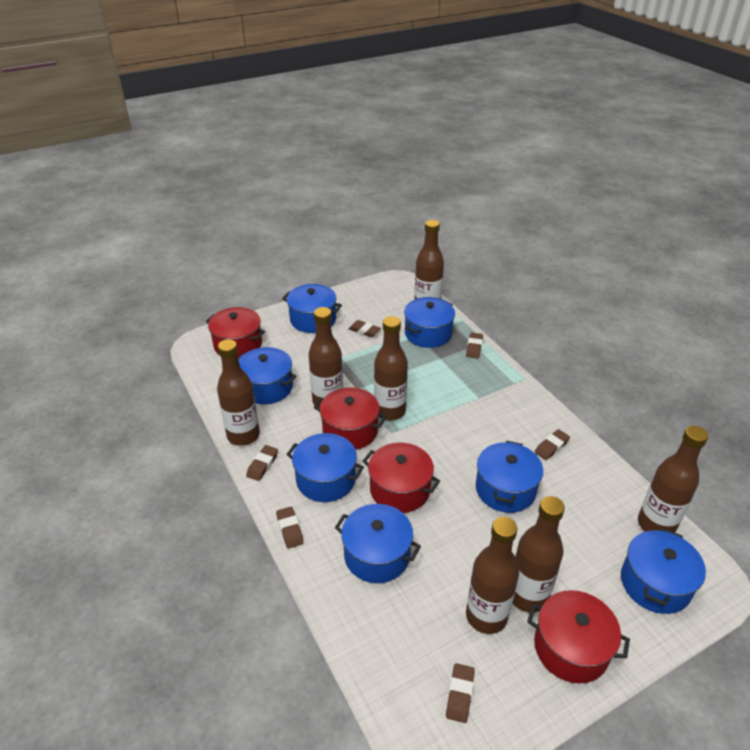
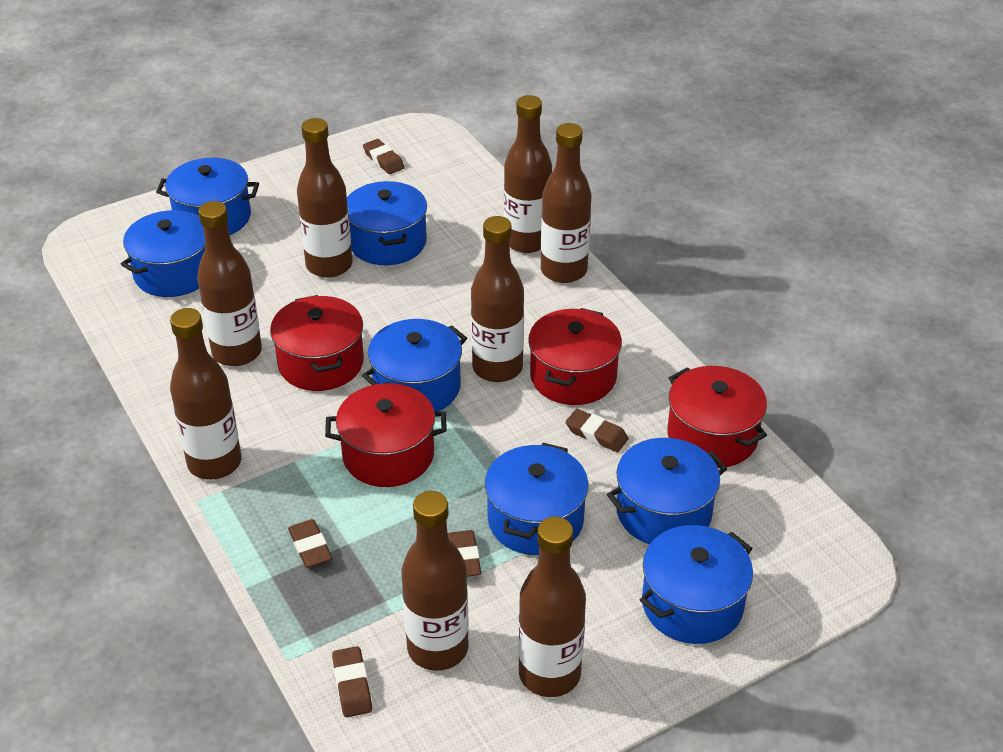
brown bottle: [217,339,260,446] [309,307,343,408] [374,316,408,420] [414,220,444,300] [466,517,519,634] [513,496,565,613] [638,426,708,533] = 7 -> [170,308,241,480] [197,201,262,366] [297,118,352,278] [401,491,469,671] [471,216,524,382] [504,95,552,253] [518,517,586,697] [541,123,592,283] = 8
brown eraser: [246,445,278,481] [276,507,304,549] [349,320,381,337] [446,663,475,723] [466,333,483,359] [535,429,570,460] = 6 -> [288,519,332,568] [332,646,372,717] [363,139,405,174] [448,530,481,577] [566,409,629,452] = 5

